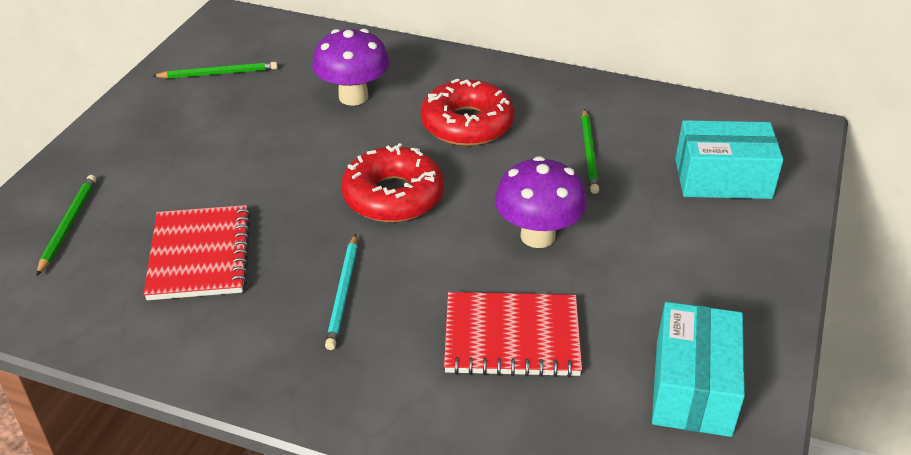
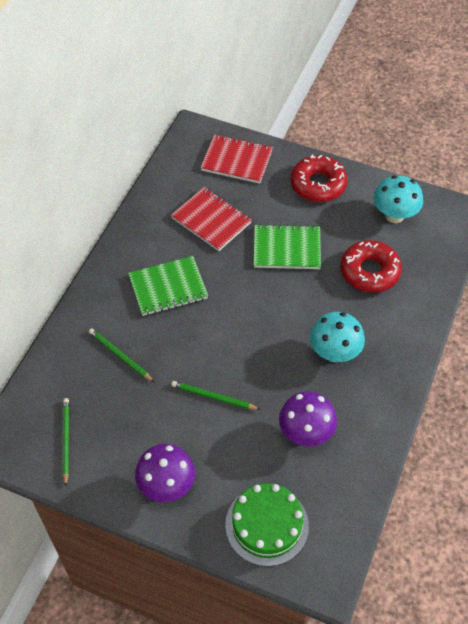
green cake: none = 0 -> [225,483,309,567] = 1
green notebook: none = 0 -> [128,256,208,316] [254,224,321,269] = 2
turquoise box: [652,302,745,437] [675,120,784,199] = 2 -> none = 0
turquoise mushroom: none = 0 -> [310,312,365,362] [374,175,423,223] = 2
turquoise pencil: [325,234,357,350] = 1 -> none = 0

